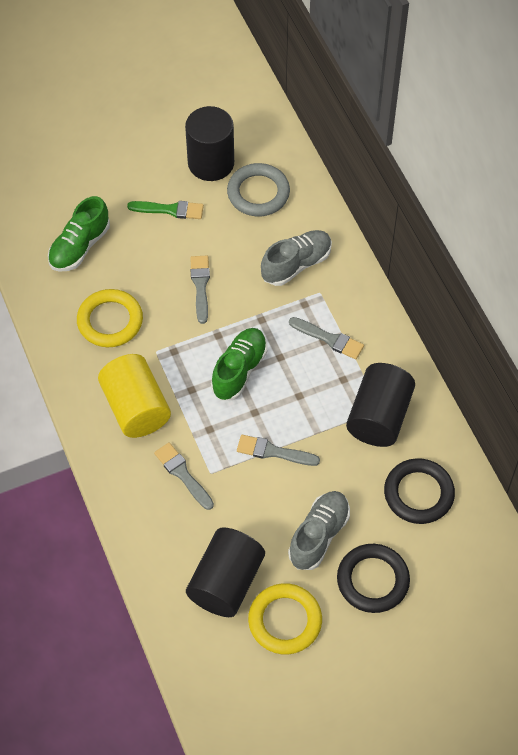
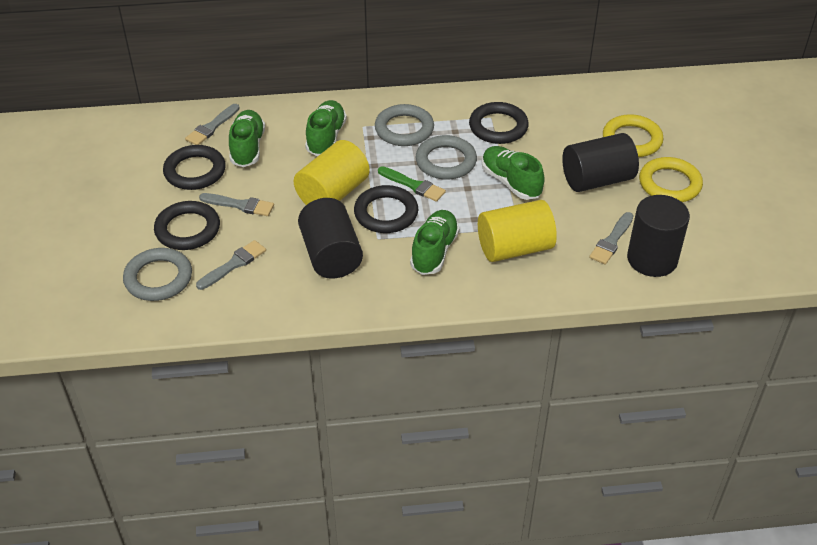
black ring: [337,544,410,613] [384,458,455,524] = 2 -> [154,201,220,250] [163,145,225,190] [354,185,418,233] [469,102,529,144] = 4
green shoe: [48,196,110,272] [211,328,267,400] = 2 -> [229,110,265,167] [305,100,347,156] [410,210,460,275] [482,146,545,200] = 4
grey ring: [227,163,290,217] = 1 -> [123,248,192,301] [375,104,434,146] [416,135,477,180] = 3
grey shoe: [261,230,332,286] [288,491,350,570] = 2 -> none = 0
yellow cylinder: [98,354,171,438] = 1 -> [294,140,370,205] [478,200,557,262] = 2

